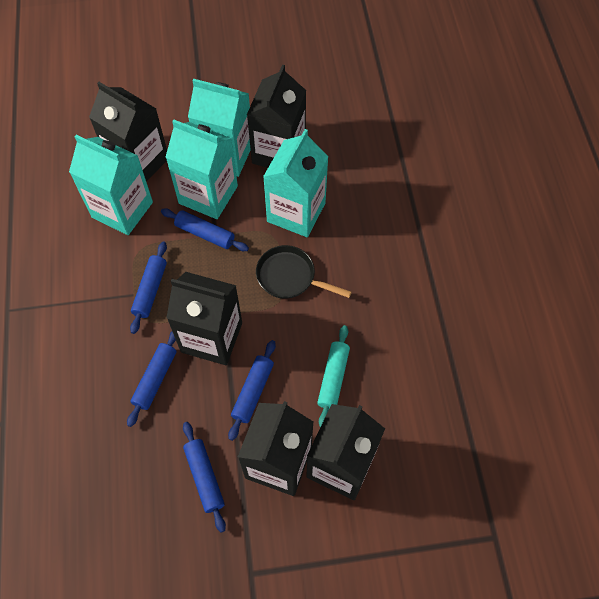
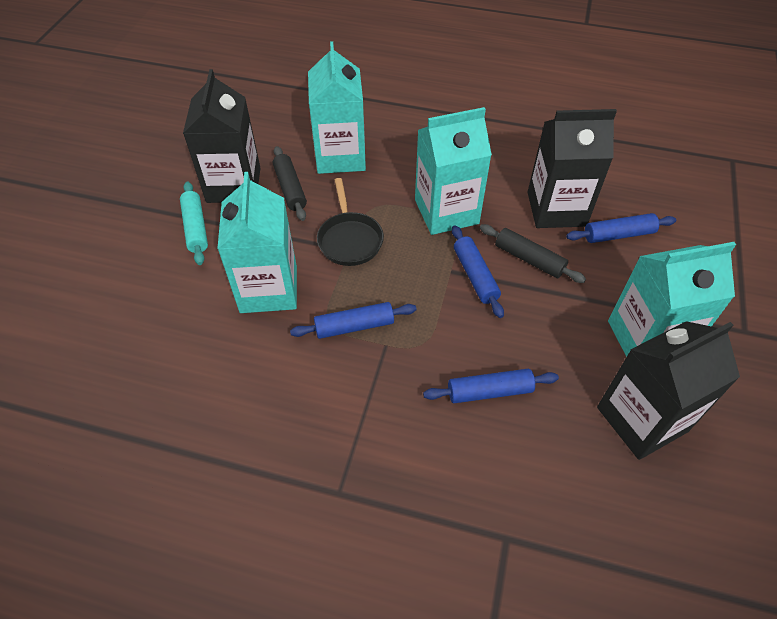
black carton: [89,82,167,182] [167,272,242,365] [238,401,314,496] [247,65,306,168] [306,404,385,500] = 5 -> [183,69,260,203] [528,109,617,228] [597,321,740,460] = 3
black rolling pin: none = 0 -> [273,146,307,221] [480,224,586,283] = 2
blue rolling pin: [127,331,177,427] [130,242,167,334] [161,208,249,251] [183,422,226,533] [228,340,276,441] = 5 -> [290,302,417,339] [423,369,559,403] [452,225,504,318] [566,213,676,243] = 4

